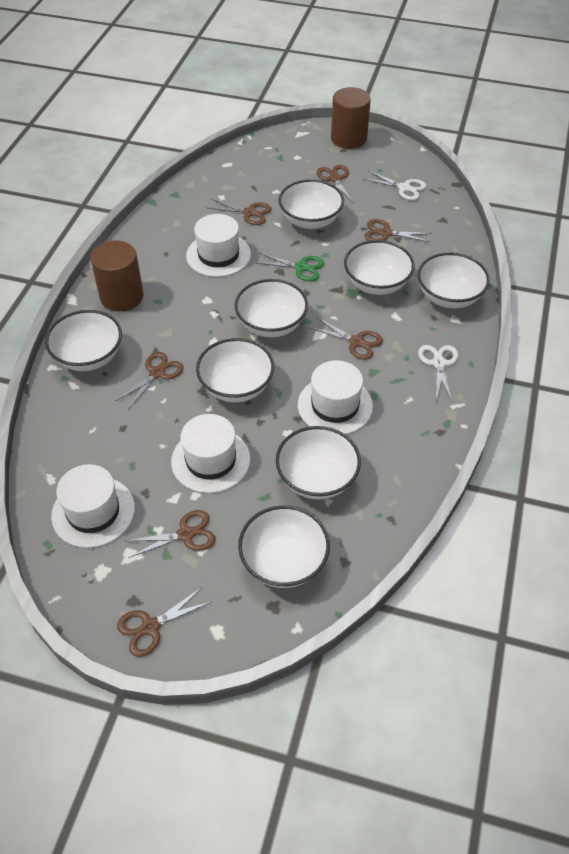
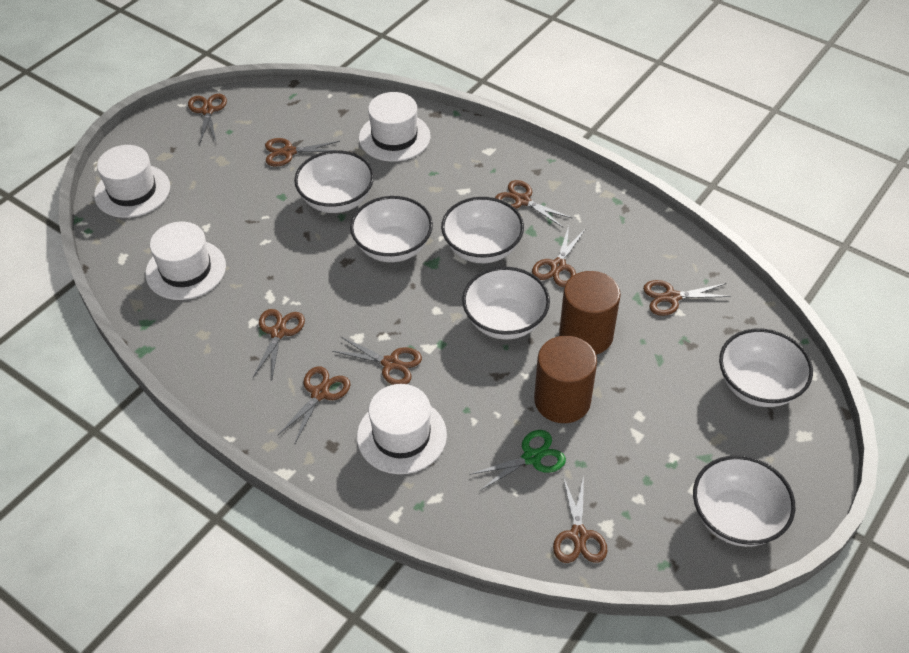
brown scissors: [116,352,183,410] [117,587,211,657] [126,510,216,558] [208,199,271,225] [309,317,383,360] [316,165,353,203] [365,219,432,242] = 7 -> [188,94,227,142] [253,309,305,378] [265,138,340,167] [278,366,351,443] [332,336,422,385] [495,180,573,227] [532,226,585,287] [553,476,607,563] [643,280,732,316] = 9
white bowl: [45,310,122,371] [196,338,274,402] [235,279,308,337] [238,505,330,588] [276,426,361,499] [279,179,344,229] [344,240,415,295] [418,253,490,308] = 8 -> [294,150,374,213] [350,196,433,262] [441,197,524,263] [462,267,550,340] [693,455,795,547] [719,329,813,407] = 6
white scissors: [364,171,426,200] [418,345,458,403] = 2 -> none = 0

